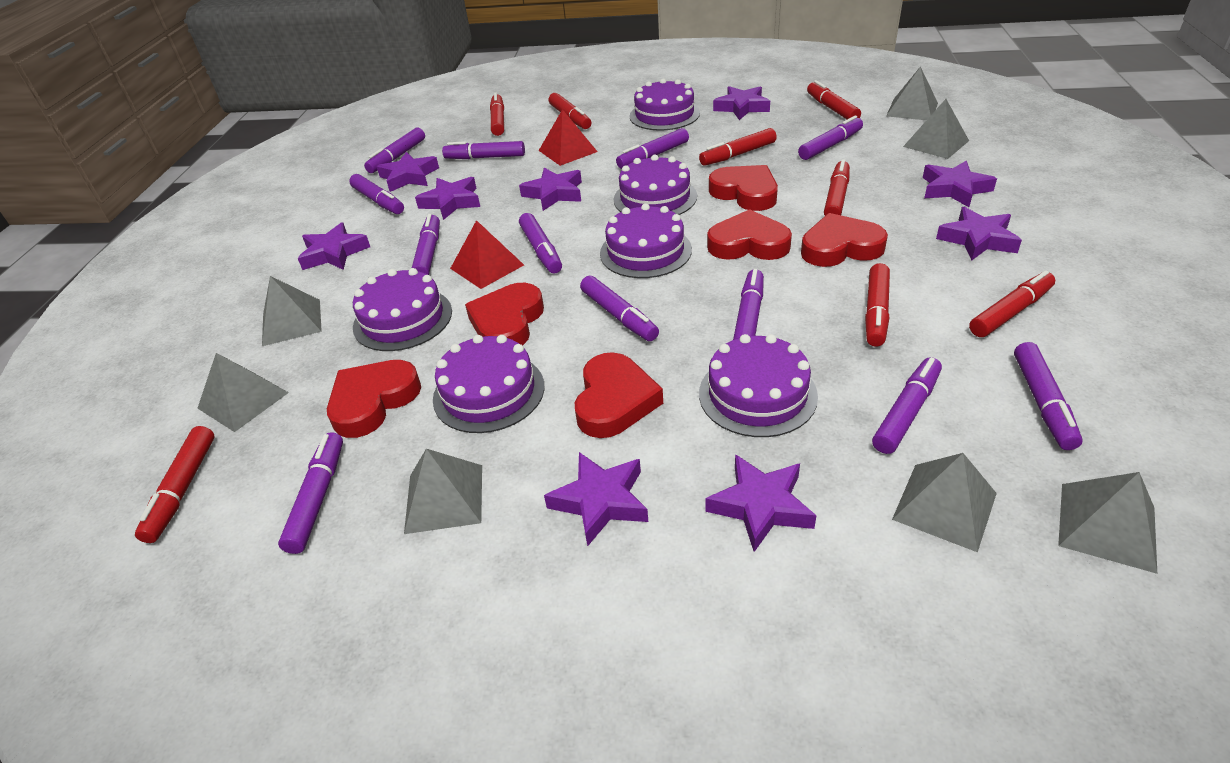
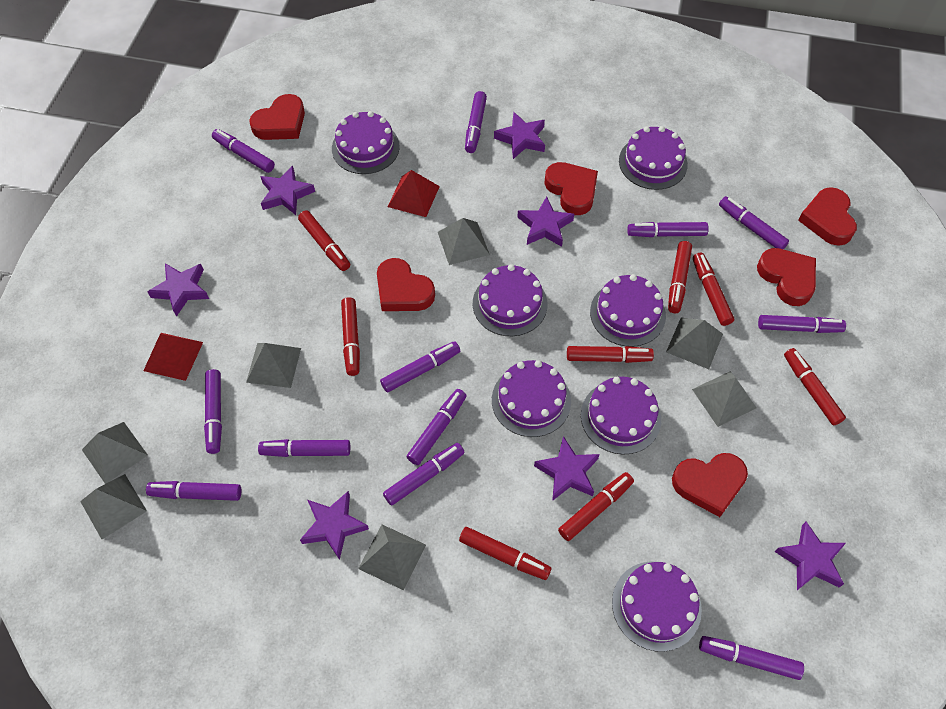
purple cake: [353,268,452,351] [433,335,544,433] [600,204,692,278] [614,155,697,215] [629,78,700,131] [699,334,818,437] = 6 -> [332,111,400,174] [473,264,547,336] [492,360,571,437] [581,377,661,454] [590,274,666,347] [612,562,702,652] [619,126,688,190] = 7
purple star: [298,222,370,270] [376,152,439,192] [415,177,480,220] [519,168,582,211] [544,452,648,547] [705,455,817,552] [713,86,770,120] [923,160,997,207] [936,207,1022,260] = 9 -> [147,263,209,317] [260,165,315,215] [300,491,369,560] [494,112,545,159] [517,196,574,247] [534,436,600,501] [775,522,846,590] = 7

